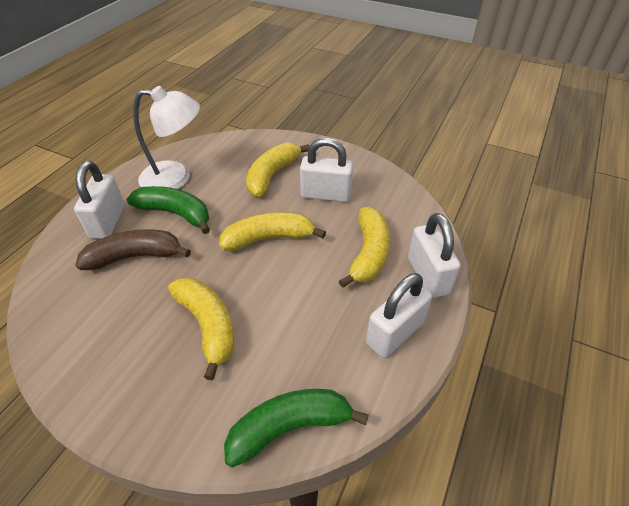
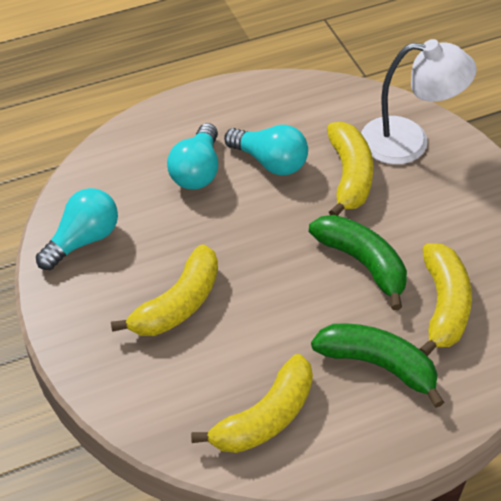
brown banana: [75,229,191,270] = 1 -> none = 0
turquoise light bulb: none = 0 -> [36,188,118,270] [167,123,218,190] [224,125,308,176] = 3
white padlock: [74,161,125,239] [300,137,353,202] [366,273,432,358] [408,213,461,298] = 4 -> none = 0

